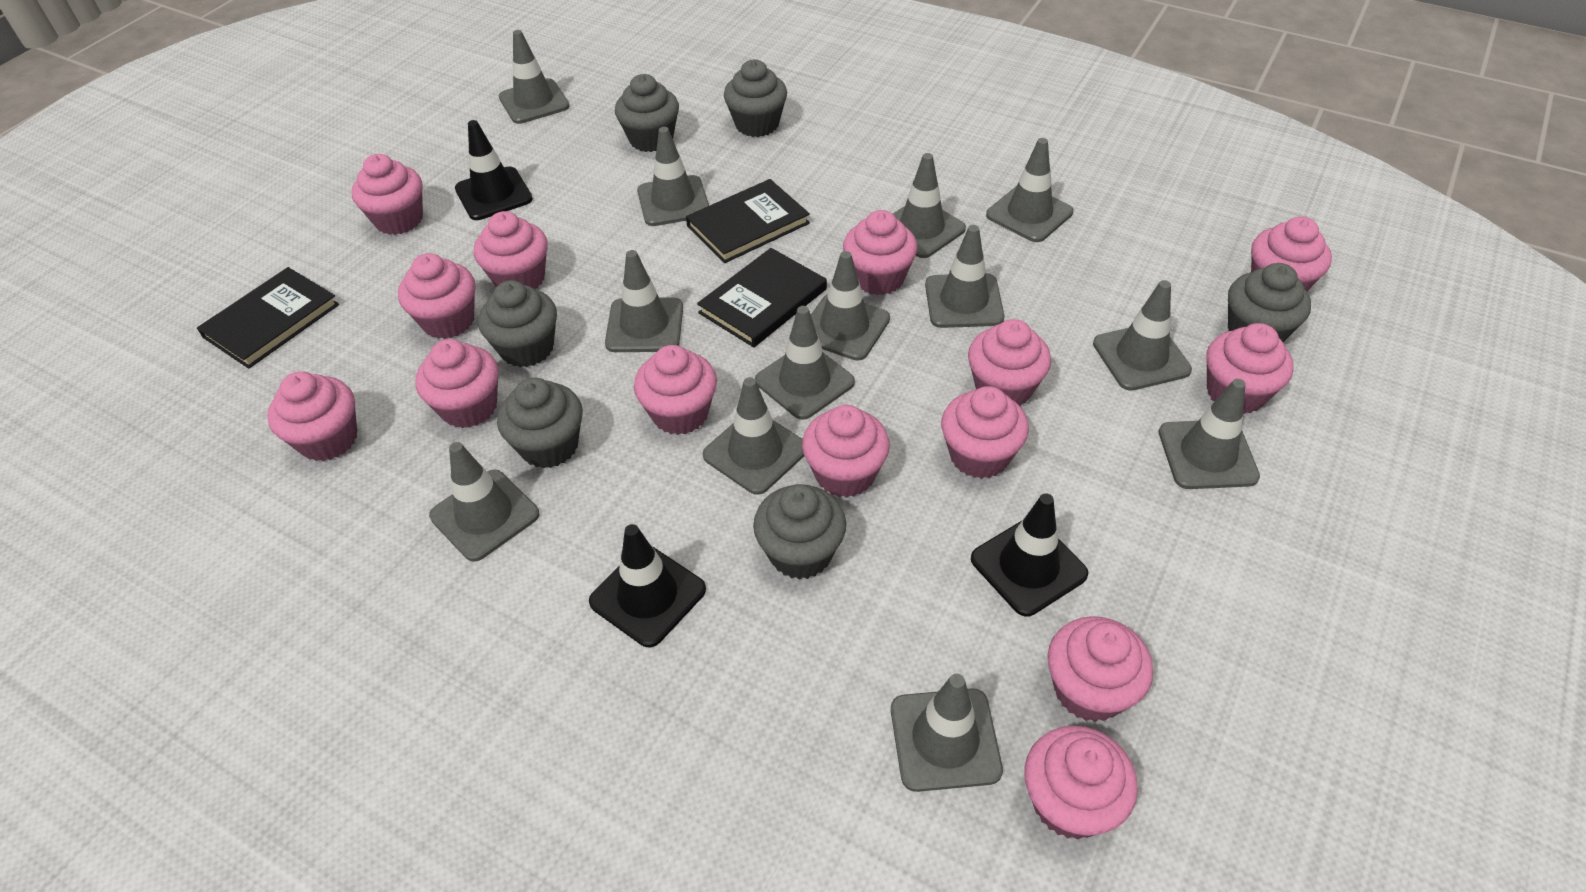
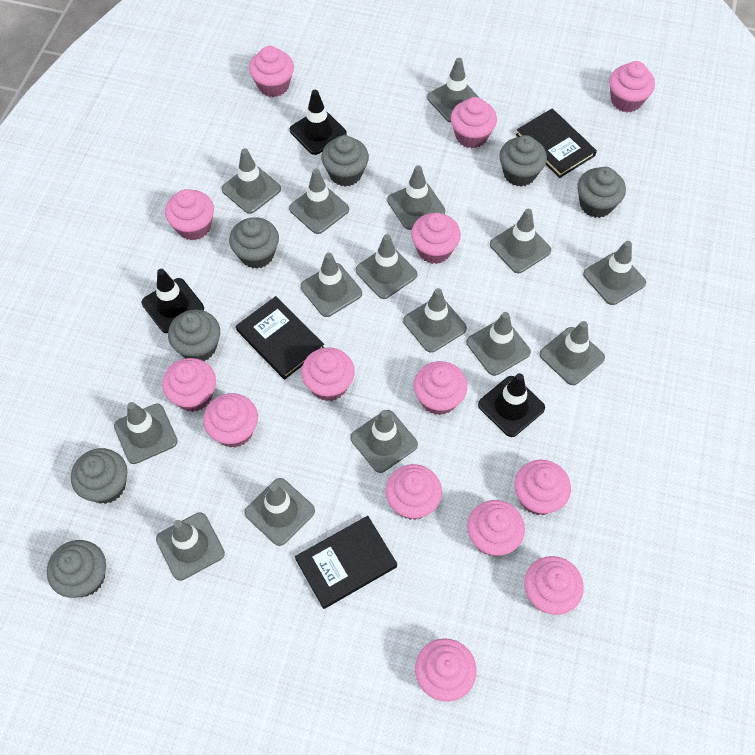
grey cupcake: [478,280,557,367] [497,378,583,468] [615,74,679,152] [724,60,787,137] [753,484,846,580] [1228,263,1311,342] = 6 -> [47,540,106,598] [71,448,128,504] [168,310,220,361] [229,217,279,269] [321,135,369,187] [499,135,547,187] [577,167,626,218] = 7
grey traffic cone: [429,442,539,562] [499,30,570,124] [605,250,683,352] [637,127,709,226] [703,377,804,495] [755,306,855,420] [811,251,890,361] [891,674,1003,792] [893,153,966,258] [925,225,1004,328] [986,138,1073,242] [1093,280,1192,391] [1159,379,1260,489] = 13 -> [114,402,178,464] [156,512,225,581] [222,148,281,214] [244,478,315,546] [289,169,349,234] [300,253,362,317] [351,410,418,473] [356,234,417,299] [387,165,445,230] [403,288,467,353] [427,58,480,123] [467,312,531,376] [490,209,551,273] [539,321,605,385] [583,241,646,305] = 15

